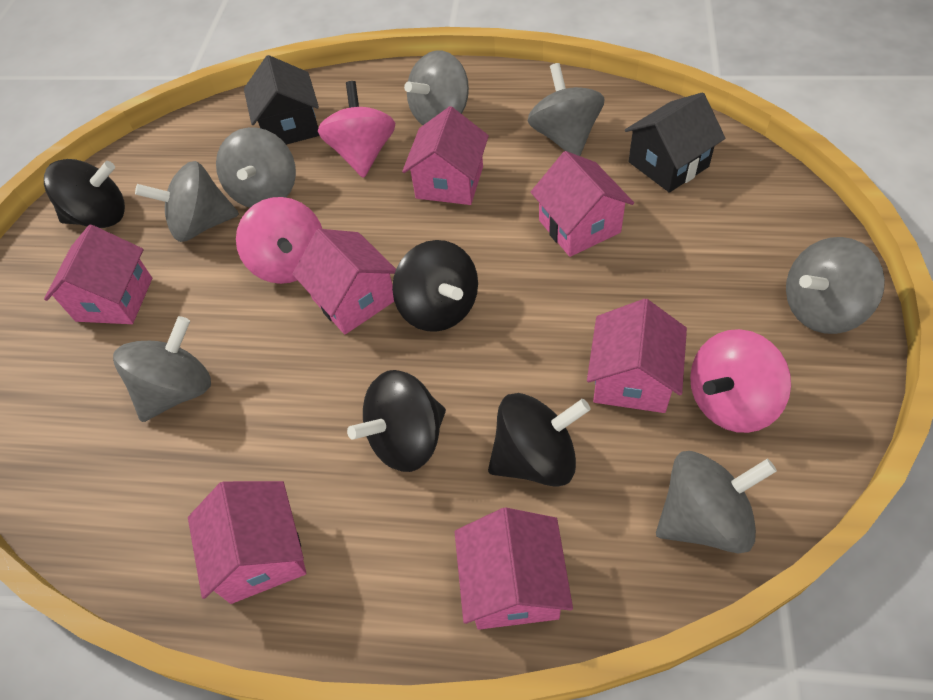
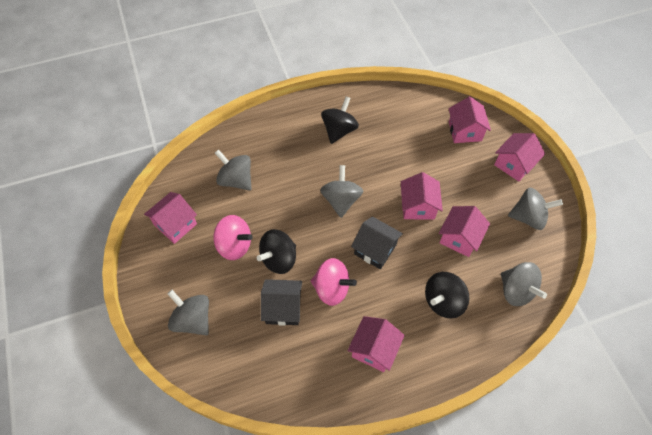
black spinning top: [44,159,125,228] [347,370,446,472] [392,240,478,332] [488,393,591,487] = 4 -> [257,229,296,274] [321,96,359,144] [425,272,469,319] = 3
grey spinning top: [113,316,211,422] [135,161,239,242] [216,127,296,208] [404,50,469,125] [528,63,605,156] [656,451,777,554] [786,237,885,334] = 7 -> [167,290,209,336] [215,149,252,191] [320,165,363,218] [501,262,547,306] [508,188,563,230] = 5
pink house: [44,225,152,324] [188,481,306,604] [292,229,396,335] [402,106,489,205] [455,508,573,630] [531,151,634,257] [587,299,687,413] = 7 -> [144,192,197,244] [348,316,405,372] [401,172,443,220] [439,206,490,257] [448,97,491,143] [494,133,545,182] = 6
pink spinning top: [236,197,322,284] [318,81,395,178] [690,329,791,433] = 3 -> [213,215,253,260] [311,258,357,306] = 2

